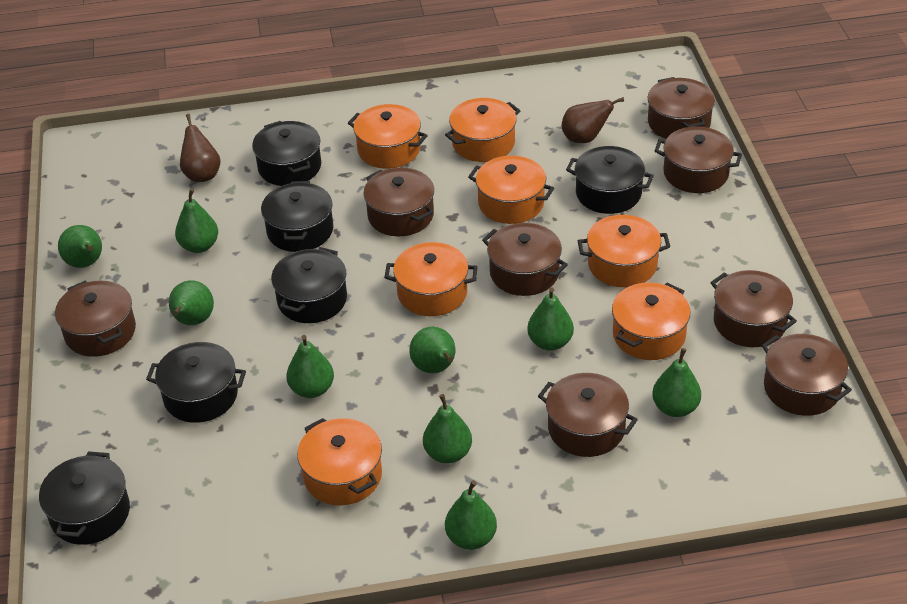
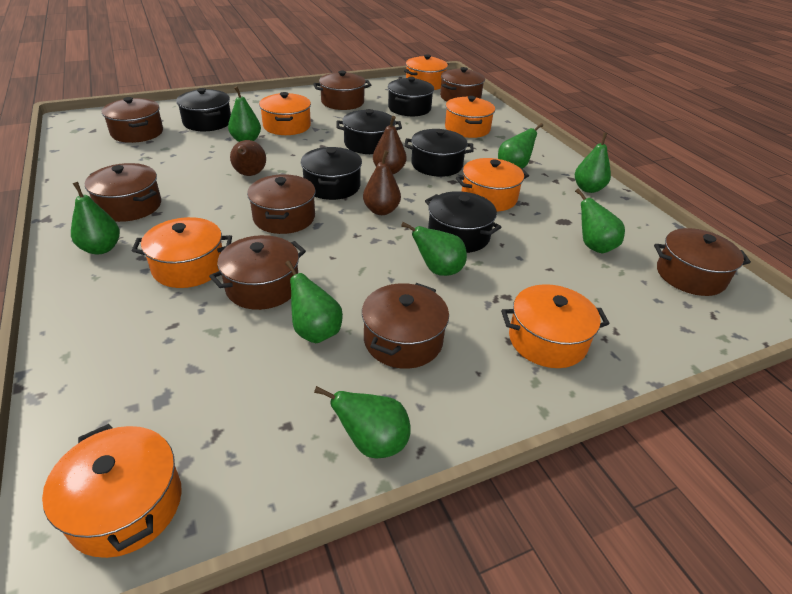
brown pear: [180,114,221,182] [562,97,624,143] = 2 -> [230,140,266,176] [363,150,401,215] [373,116,407,174] = 3
green pear: [58,225,102,268] [169,280,214,325] [175,189,218,253] [286,335,334,398] [409,327,455,373] [423,394,472,463] [445,480,497,550] [527,287,574,351] [652,348,701,417] = 9 -> [71,182,120,254] [228,86,261,142] [285,261,343,343] [314,386,411,459] [401,222,467,276] [498,123,543,169] [575,133,611,193] [575,189,625,253] = 8

